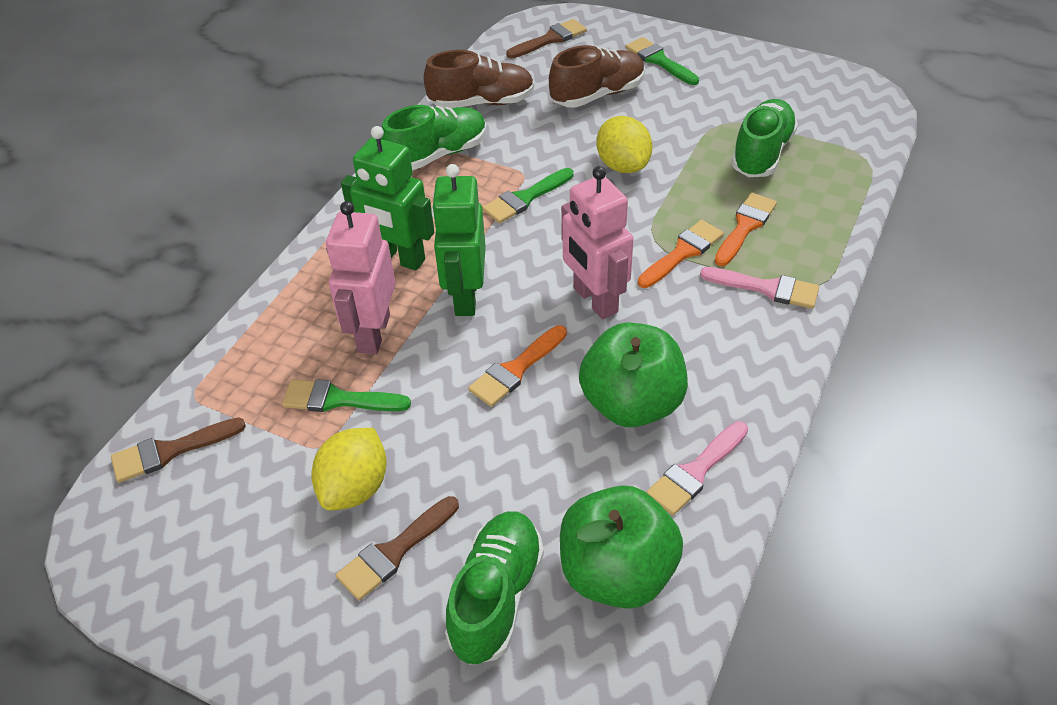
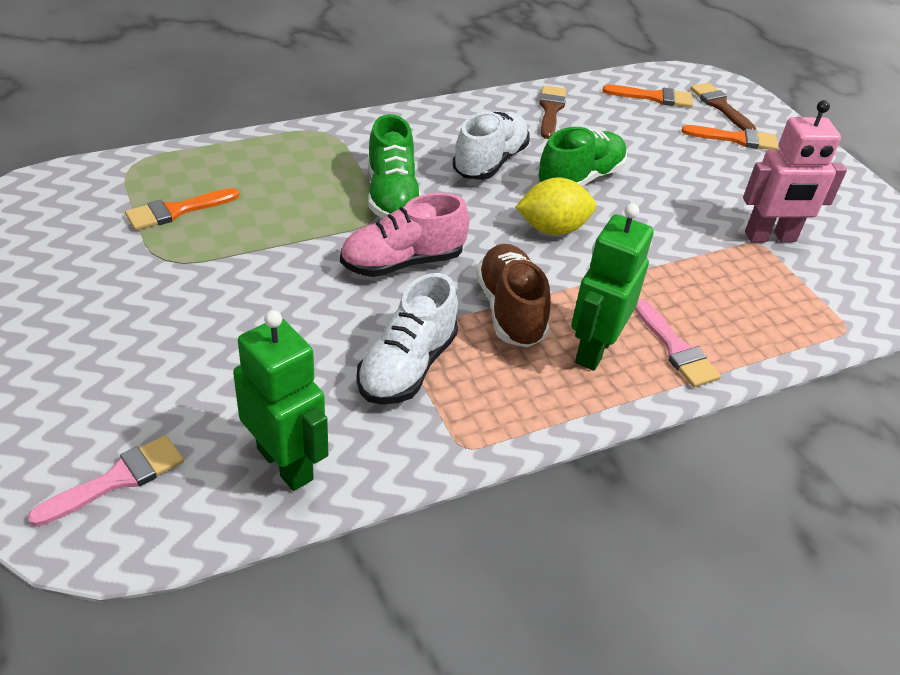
brown brush: [111,417,246,483] [336,496,459,601] [506,19,587,58] = 3 -> [539,85,566,139] [690,83,757,131] = 2
brown shoe: [424,50,534,109] [549,45,645,108] = 2 -> [476,244,551,347] = 1
green apple: [560,485,683,609] [579,322,688,427] = 2 -> none = 0
green brush: [282,379,411,412] [482,168,574,223] [625,37,699,85] = 3 -> none = 0
green shoe: [380,105,487,171] [445,511,544,665] [731,99,798,177] = 3 -> [368,114,421,219] [537,127,627,187] = 2
pink robot: [326,201,396,354] [561,166,634,319] = 2 -> [743,100,847,242] = 1
pink shoe: none = 0 -> [340,193,470,277] = 1
white shoe: none = 0 -> [357,273,458,404] [453,112,530,180] = 2
yellow lemon: [311,428,387,510] [596,116,653,173] = 2 -> [515,177,596,235] = 1

